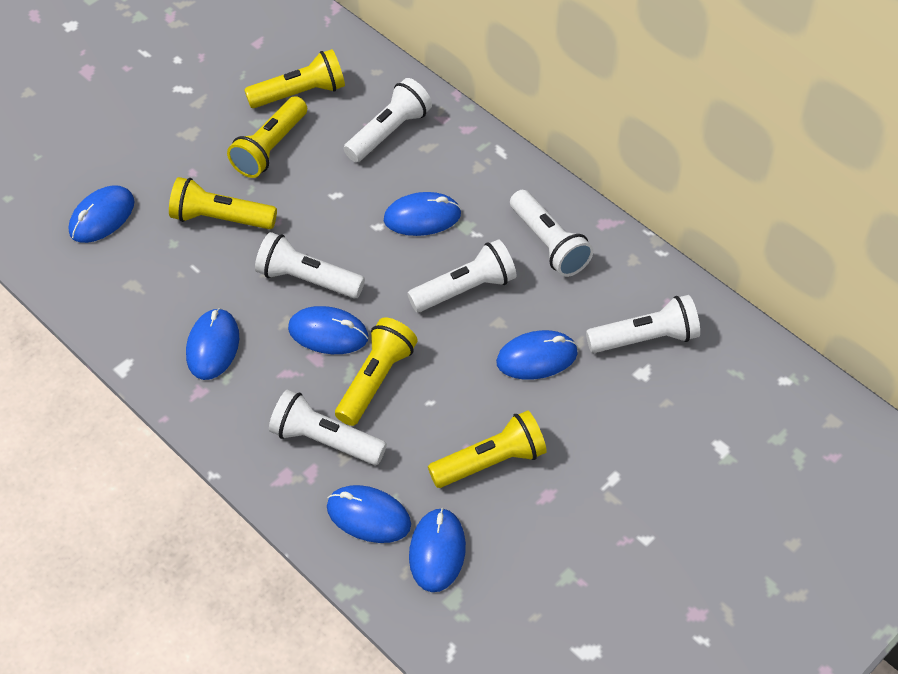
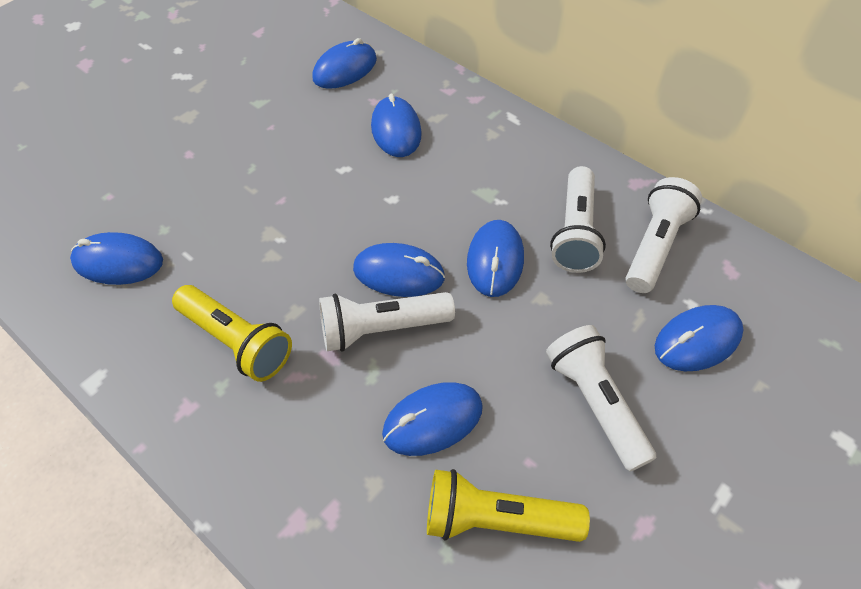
white flashlight: [255,232,365,299] [269,390,387,465] [344,78,432,162] [407,239,517,312] [510,190,593,277] [586,295,700,353] = 6 -> [319,292,455,351] [546,325,656,471] [550,166,606,273] [626,177,702,293] = 4
yellow flashlight: [169,177,277,229] [227,96,307,178] [244,49,345,108] [335,317,418,426] [428,411,547,488] = 5 -> [172,285,292,382] [427,469,590,542] = 2

